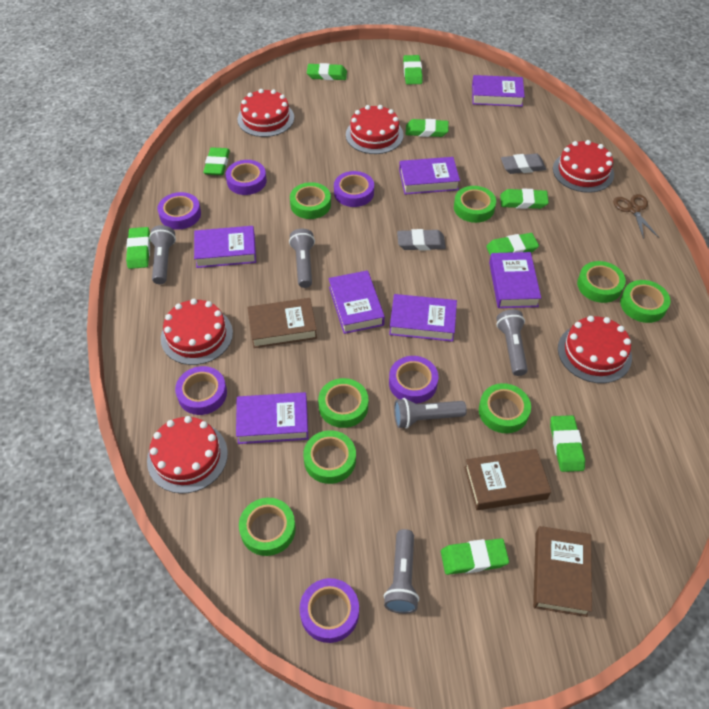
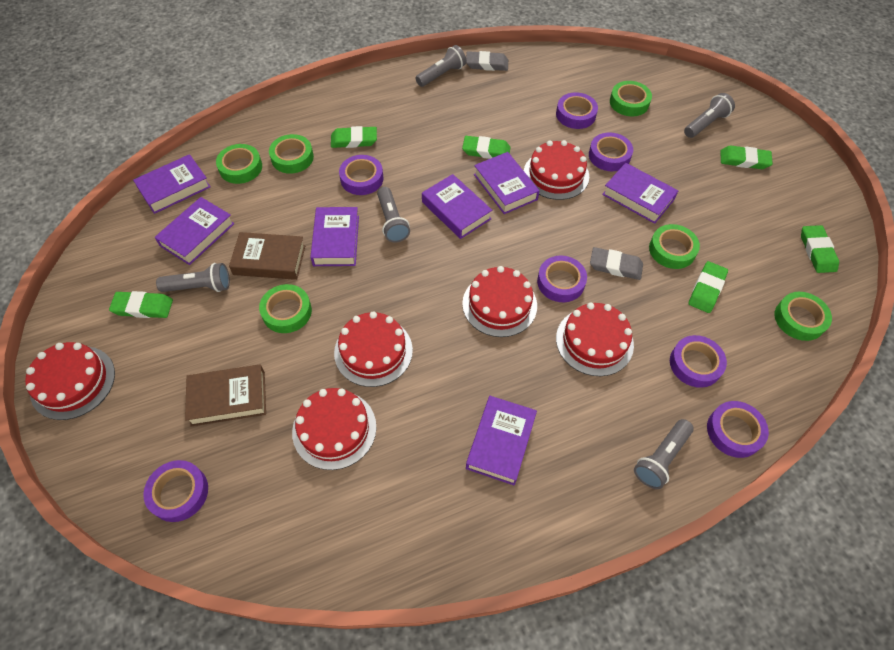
brown book: [247,298,317,348] [464,449,551,510] [533,526,592,617] = 3 -> [185,364,266,427] [229,232,306,280] = 2
brown scissors: [613,194,659,239] = 1 -> none = 0
green eraser: [126,227,150,269] [203,147,230,175] [307,63,347,80] [403,55,423,84] [406,119,449,137] [441,538,509,575] [486,233,539,256] [500,188,549,209] [550,415,585,472] = 9 -> [109,291,173,318] [331,126,377,148] [462,136,511,159] [688,261,728,313] [720,146,773,169] [801,225,839,273] = 6
green tape: [239,498,296,556] [290,182,331,219] [303,430,356,484] [318,378,368,428] [454,186,496,223] [479,383,531,433] [577,261,626,303] [620,280,670,323] = 8 -> [216,144,262,184] [259,284,312,333] [269,134,314,174] [610,81,652,116] [649,224,700,269] [775,292,832,341] = 6
purple tape: [158,192,201,230] [175,366,227,415] [226,160,267,195] [299,578,359,643] [334,171,374,207] [389,356,438,404] = 6 -> [143,460,208,522] [339,155,383,195] [537,256,587,302] [556,92,598,129] [589,132,633,171] [670,335,727,388] [707,401,769,458] = 7

